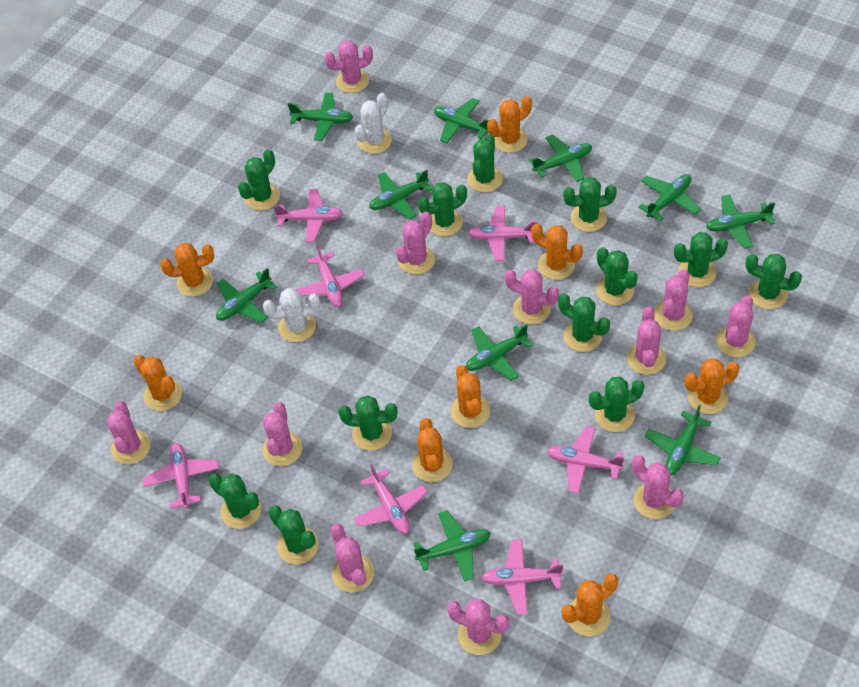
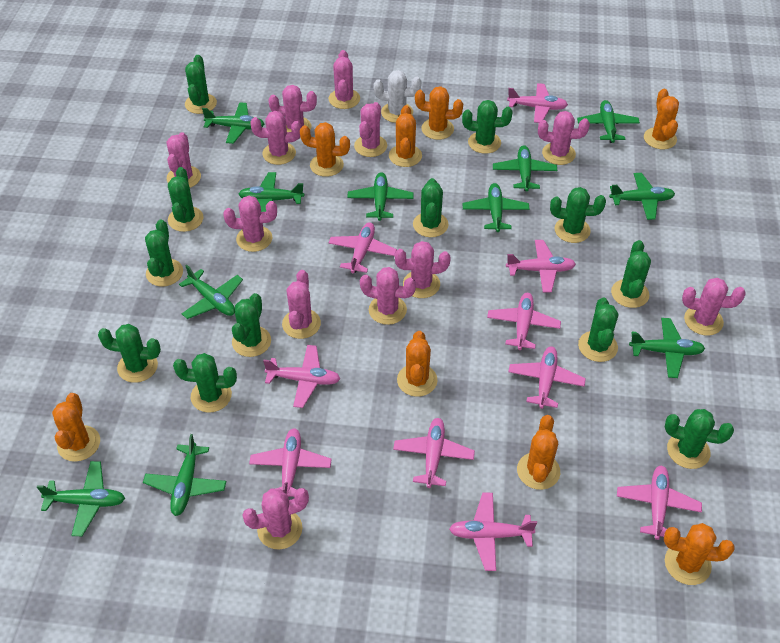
green plane: [216,268,277,323] [288,93,353,141] [369,170,432,220] [413,511,491,582] [434,98,489,143] [466,324,533,381] [529,135,592,182] [639,174,701,221] [645,405,721,475] [706,194,775,249] = 10 -> [37,461,125,536] [143,434,226,516] [179,265,243,319] [202,102,265,144] [239,172,304,212] [347,172,413,221] [462,183,529,232] [493,145,557,192] [577,100,640,143] [609,173,675,220] [629,318,705,378] = 11
pink cactus: [107,401,151,464] [263,402,302,466] [324,41,373,93] [331,524,374,593] [396,212,435,274] [447,599,510,655] [504,270,559,324] [627,306,666,375] [632,455,684,519] [654,270,693,331] [716,295,756,357] = 11 -> [167,132,201,188] [223,196,277,252] [242,488,309,549] [250,111,301,165] [268,85,317,132] [282,270,321,339] [328,50,360,109] [354,102,387,157] [360,267,416,325] [395,241,451,298] [538,111,590,165] [682,278,746,336] = 12
pink plane: [143,443,219,509] [273,189,343,242] [296,245,365,307] [354,464,428,534] [468,206,537,261] [482,539,563,615] [547,426,624,494] = 7 -> [249,428,331,497] [263,345,341,408] [328,222,397,273] [393,418,475,488] [449,492,537,571] [487,293,561,350] [506,240,576,292] [507,83,568,123] [508,347,586,409] [617,465,702,540] = 10
white cactus: [263,288,320,342] [355,93,392,154] = 2 -> [373,70,421,123] = 1

